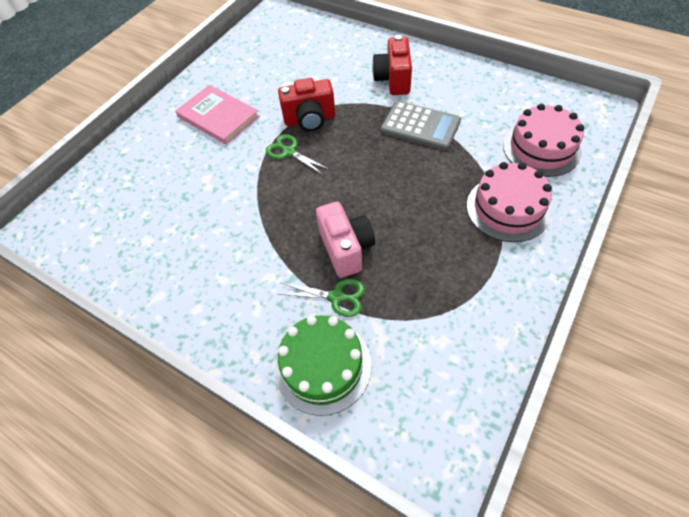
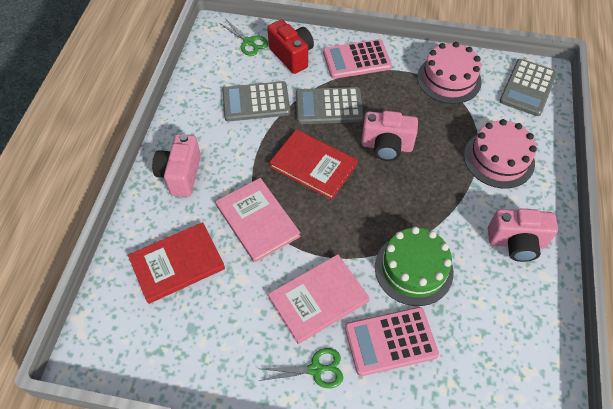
grey calculator: [381,101,461,150] = 1 -> [222,81,290,121] [296,87,364,124] [499,59,557,116] = 3
pink book: [175,85,260,145] = 1 -> [215,178,301,263] [268,254,370,344] = 2
pink calculator: none = 0 -> [323,39,392,79] [345,307,439,376] = 2
pink camera: [316,201,375,278] = 1 -> [152,134,201,197] [361,111,418,161] [488,208,558,262] = 3
red book: none = 0 -> [128,222,225,304] [269,129,358,200] = 2
red camera: [278,78,335,131] [372,35,412,95] = 2 -> [267,19,314,74] = 1

